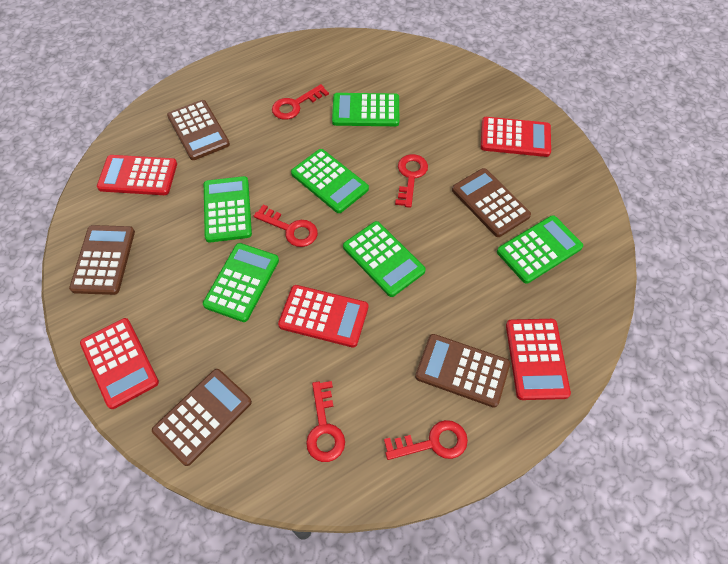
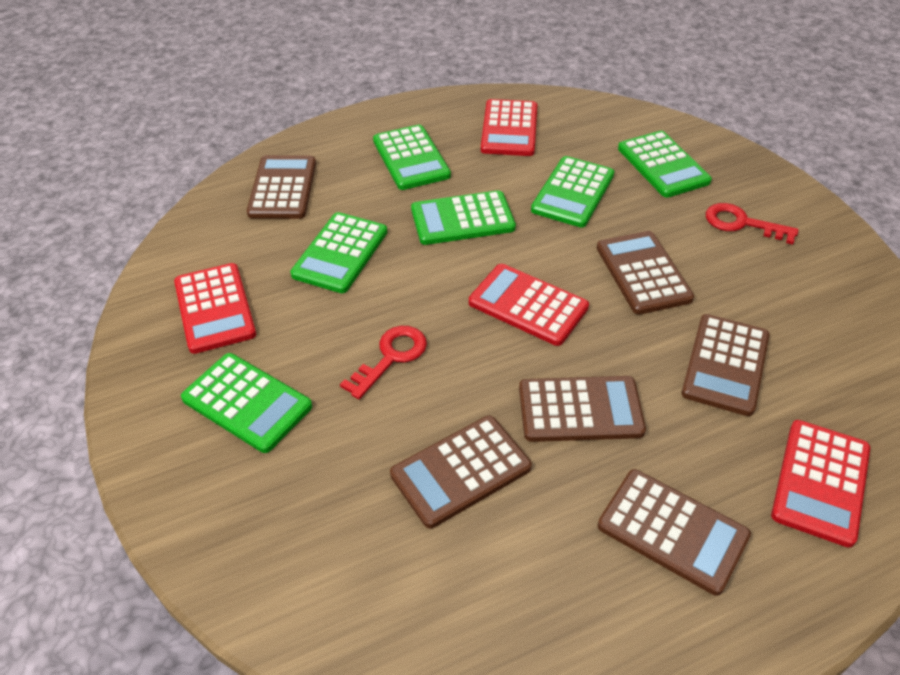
brown calculator: [69,225,135,295] [152,369,252,466] [167,100,230,160] [415,334,510,408] [452,168,531,237] = 5 -> [247,155,316,219] [390,416,532,528] [519,376,646,442] [597,231,694,315] [598,469,751,596] [681,314,769,416] = 6
red calculator: [80,318,159,409] [97,155,177,195] [278,285,368,348] [481,117,551,157] [506,319,571,400] = 5 -> [174,263,256,354] [469,264,589,346] [481,99,537,156] [771,420,870,548] = 4
red key: [254,204,318,247] [272,84,329,120] [306,381,345,462] [384,420,468,460] [395,154,428,208] = 5 -> [340,326,427,399] [706,203,798,245] = 2

